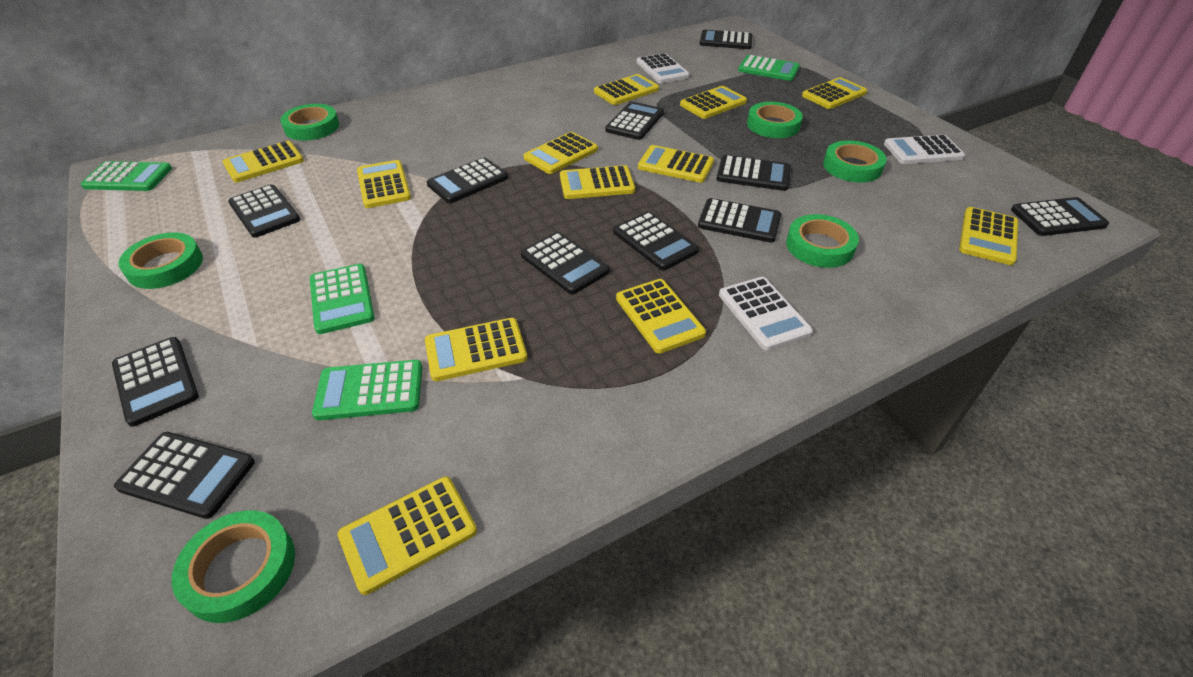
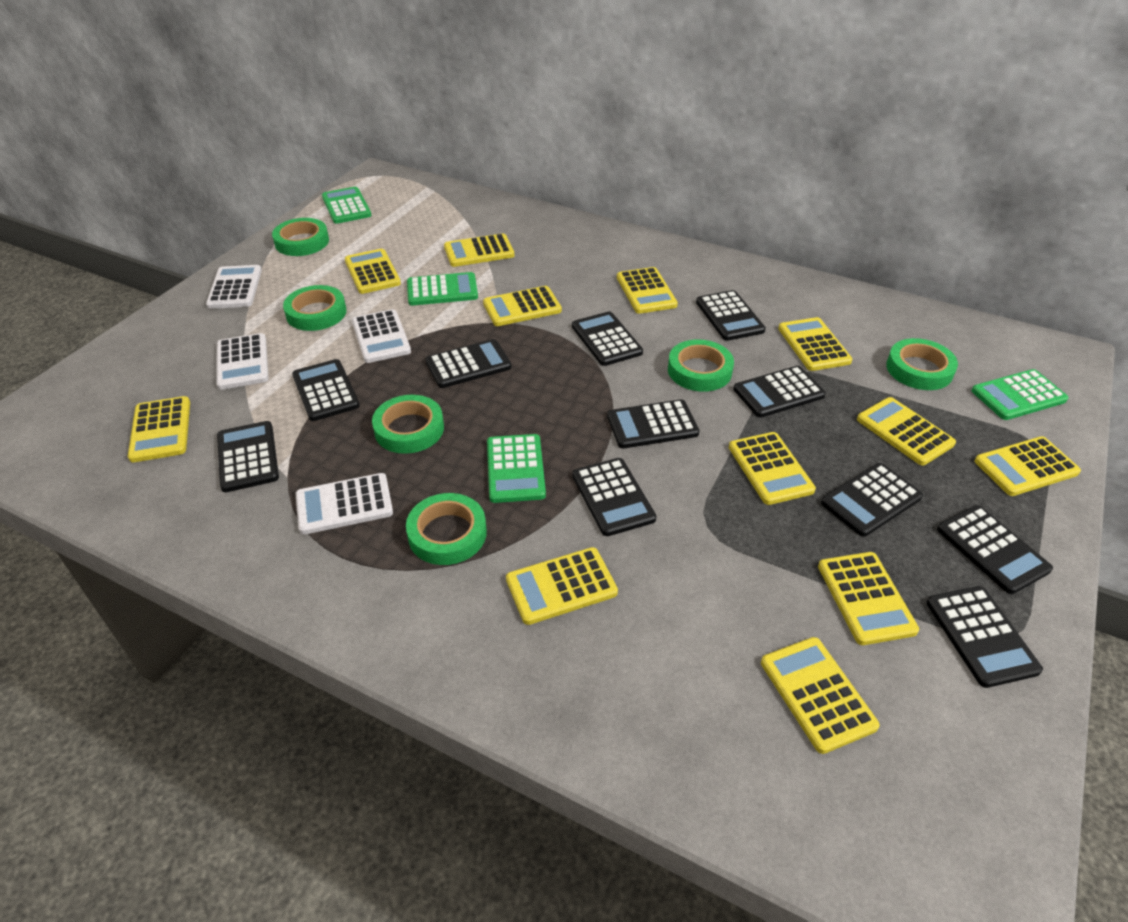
white calculator: [636,53,690,83] [719,277,813,351] [884,135,965,164] = 3 -> [206,265,262,309] [216,333,269,390] [296,473,393,535] [352,309,411,363] = 4

